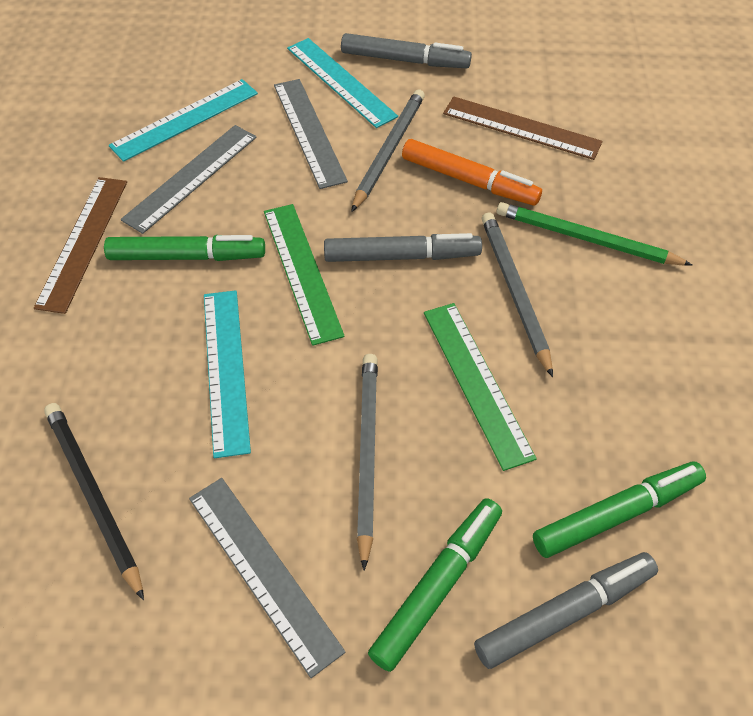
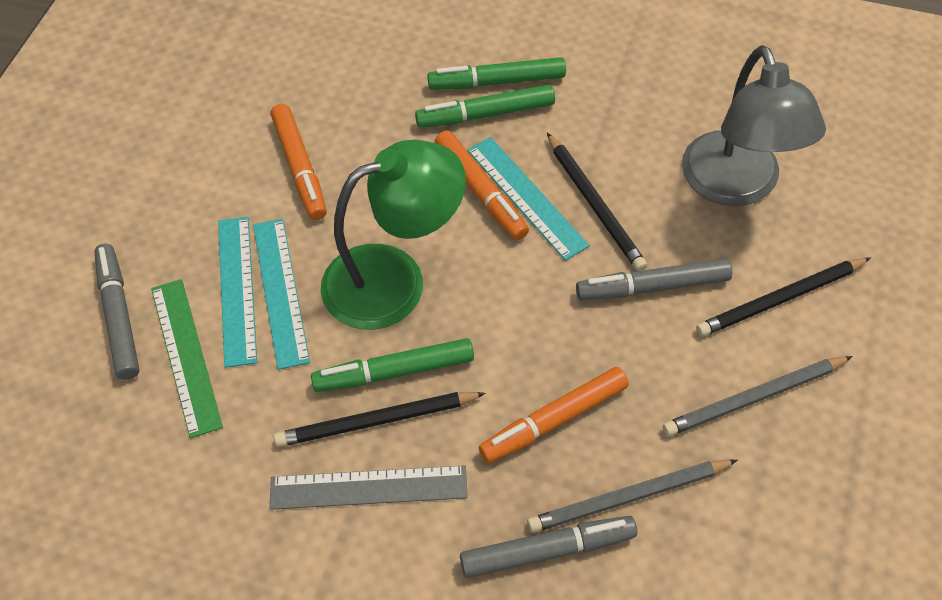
black pencil: [44,403,144,600] = 1 -> [274,392,486,447] [547,133,647,271] [696,257,871,337] = 3
brown ruler: [34,177,127,314] [443,96,602,160] = 2 -> none = 0
green lamp: none = 0 -> [321,140,466,330] = 1
green pencil: [497,202,692,266] = 1 -> none = 0
green ruler: [264,204,345,346] [424,303,537,471] = 2 -> [151,279,223,438] = 1
grey lamp: none = 0 -> [682,45,826,206] = 1
grey pencil: [351,89,425,212] [357,354,378,571] [482,213,553,377] = 3 -> [527,459,738,533] [663,356,853,436] = 2
grey ruler: [121,125,256,234] [189,478,346,678] [274,79,348,189] = 3 -> [270,465,468,510] = 1
orange marker: [402,139,542,206] = 1 -> [271,104,327,220] [435,130,529,240] [479,367,629,463] = 3

